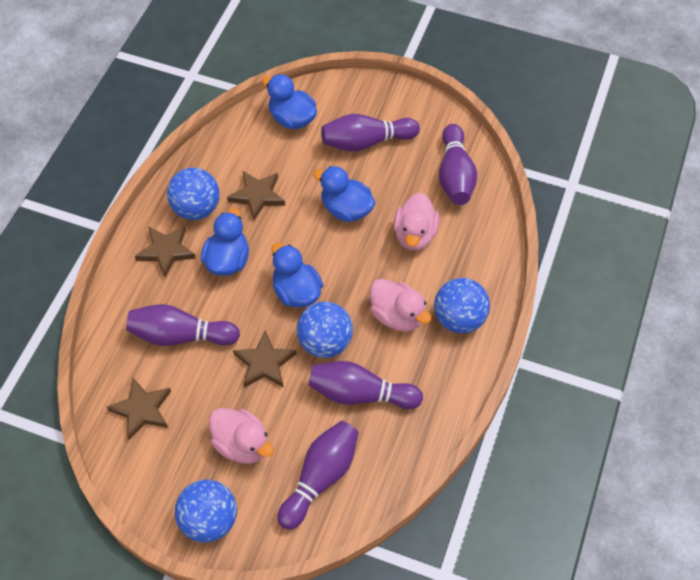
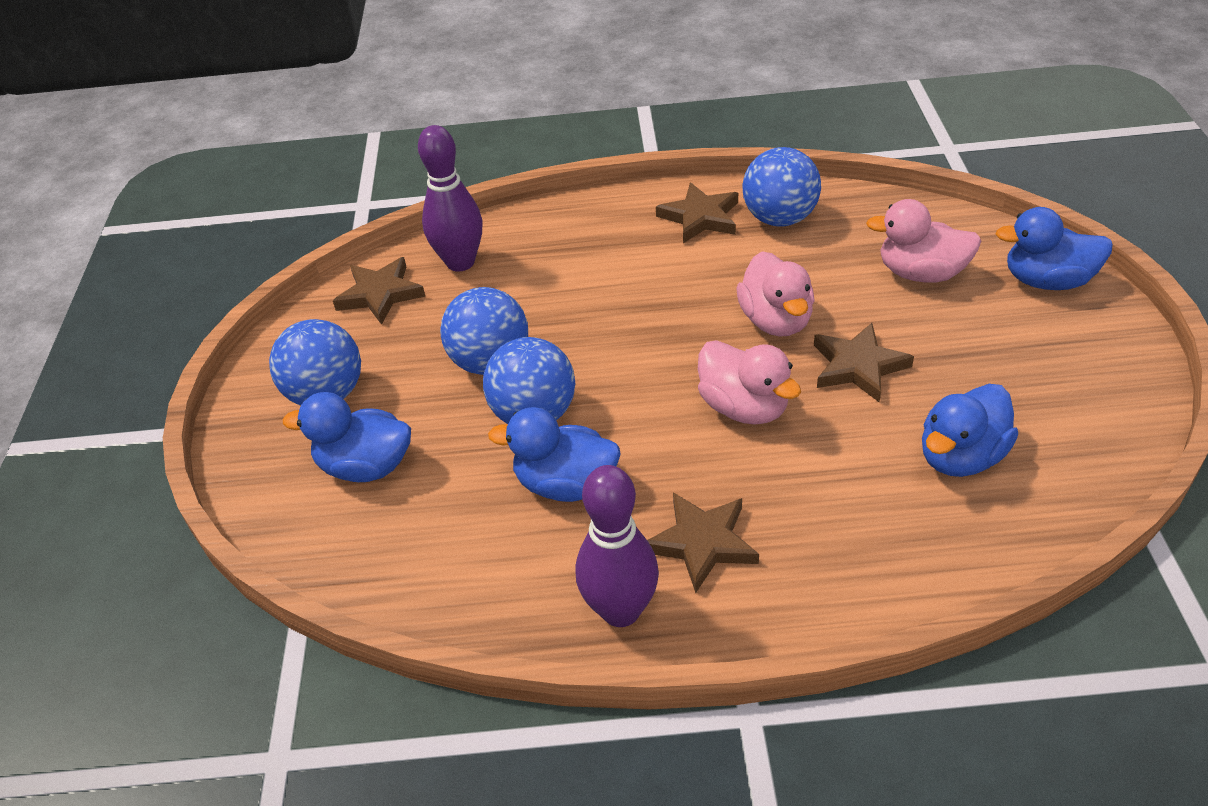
purple bowling pin: [126,304,240,346] [277,421,359,530] [308,361,423,409] [321,114,420,152] [439,124,477,205] = 5 -> [418,125,482,272] [576,465,659,627] = 2

